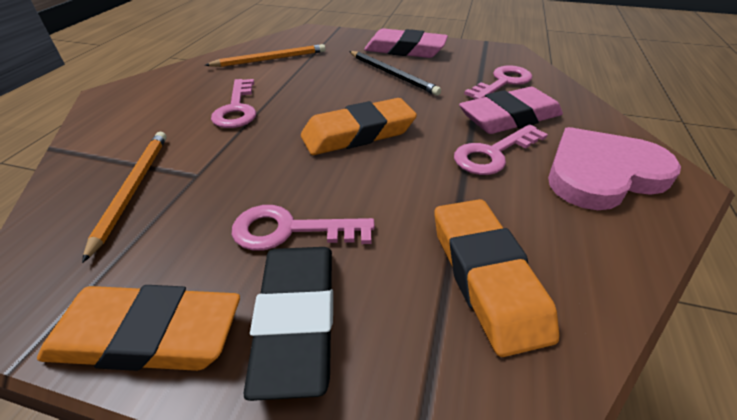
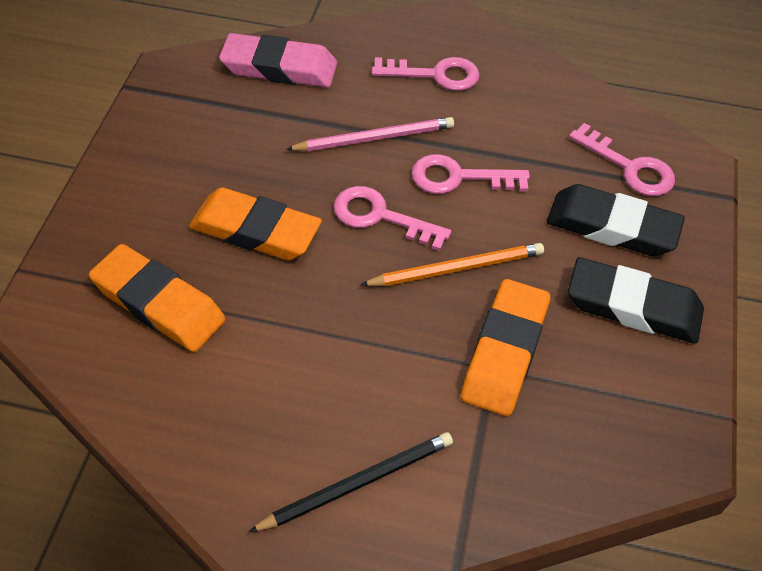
black eraser: [244,247,333,401] = 1 -> [547,184,685,256] [568,257,704,344] = 2
orange pencil: [82,132,167,263] [205,44,326,67] = 2 -> [360,243,544,286] = 1
pink eraser: [364,28,448,58] [459,87,563,134] = 2 -> [219,33,337,88] = 1
pink heart: [548,127,681,210] = 1 -> none = 0
pink pencil: none = 0 -> [286,117,454,151] = 1

